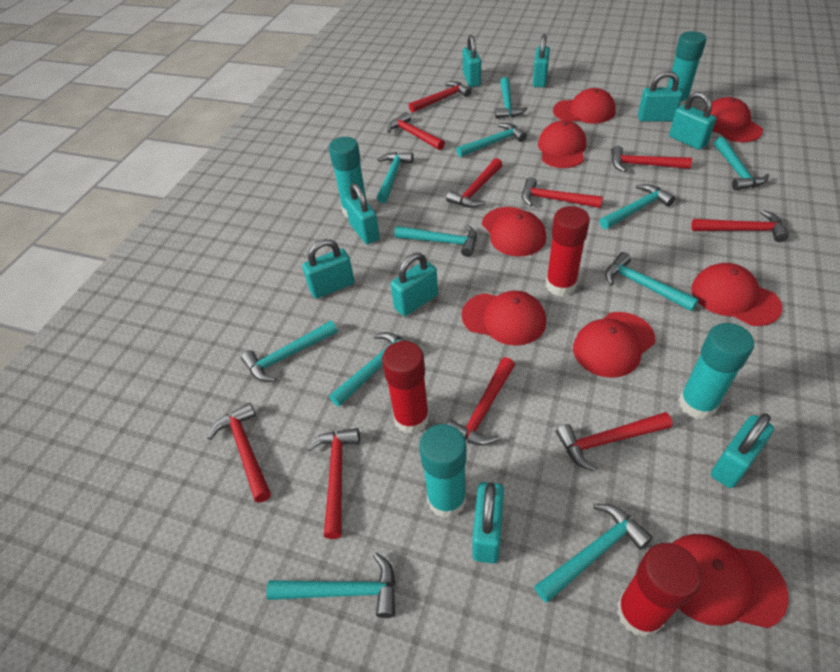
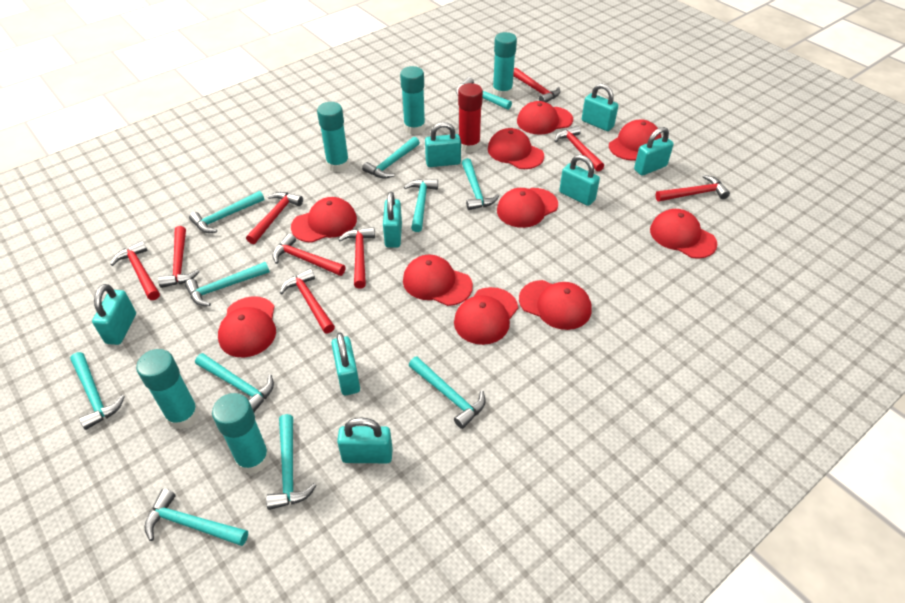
red cap: [461,290,546,346] [482,207,546,257] [538,120,587,168] [553,88,616,124] [573,312,655,378] [672,534,789,628] [691,263,782,326] [703,97,763,142] = 8 -> [218,296,276,357] [291,197,357,243] [403,255,473,306] [454,287,518,345] [488,128,544,169] [497,188,558,228] [517,101,573,135] [519,280,592,330] [609,119,662,161] [650,209,717,259] = 10
red glue stick: [382,341,429,434] [546,206,590,296] [617,543,701,638] = 3 -> [458,83,483,153] = 1
red hammer: [208,403,271,503] [307,428,360,539] [387,112,445,150] [409,81,471,113] [446,158,503,208] [447,357,515,446] [522,177,603,208] [556,412,672,472] [611,146,692,172] [691,210,789,242] = 10 -> [110,241,160,300] [158,226,200,288] [246,192,303,244] [272,234,346,276] [280,269,335,333] [338,227,375,289] [513,68,560,103] [555,125,604,171] [656,175,730,201] = 9
turquoise glue stick: [329,137,367,217] [419,424,467,518] [668,31,707,107] [679,323,754,420] = 4 -> [136,349,199,429] [212,393,270,474] [317,102,350,172] [400,66,425,135] [492,32,517,98] = 5
turquoise padlock: [302,239,354,299] [345,183,380,244] [391,253,438,316] [463,35,481,87] [472,482,504,564] [533,34,550,87] [638,71,683,122] [669,92,716,150] [711,413,774,488] = 9 -> [92,284,136,345] [331,333,360,395] [337,418,393,463] [383,192,402,248] [425,122,461,167] [559,155,600,206] [582,84,618,131] [634,127,674,176] = 8

